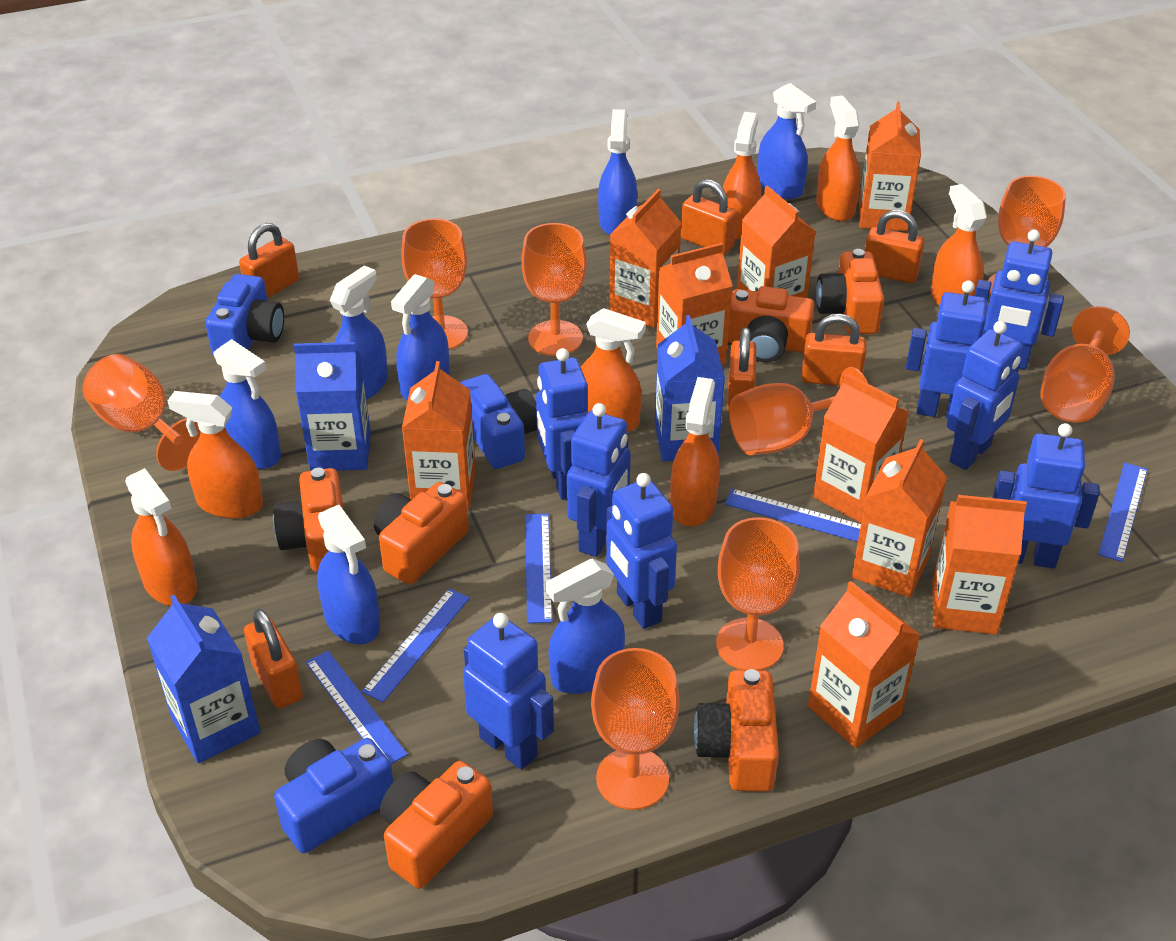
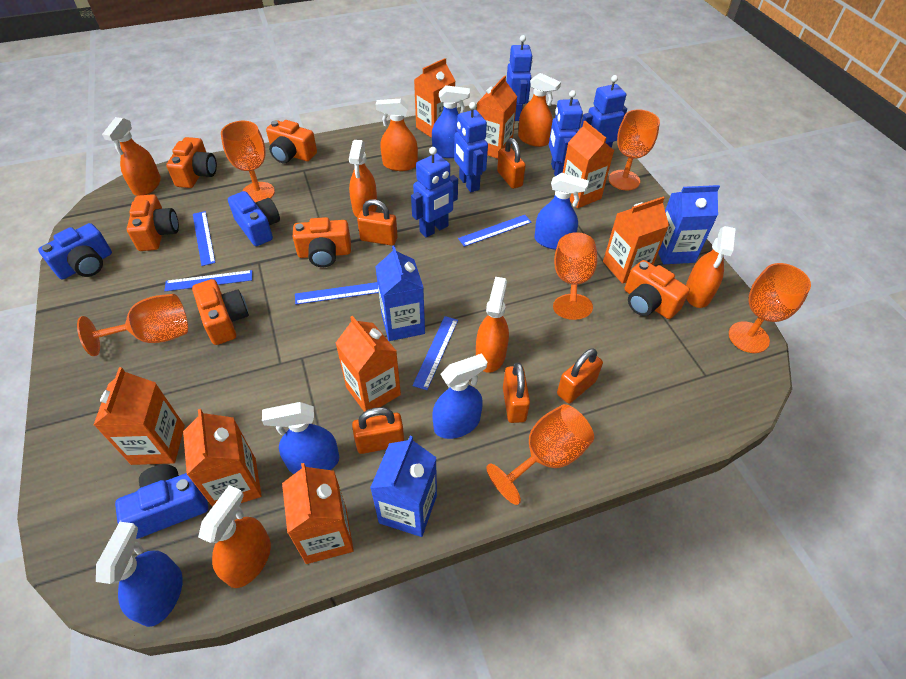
blue robot: [463,613,554,770] [536,348,588,500] [567,403,631,557] [606,473,677,629] [906,280,988,419] [947,321,1023,470] [975,230,1064,370] [992,423,1099,569] = 8 -> [411,147,458,238] [454,102,488,192] [506,35,533,121] [549,90,583,176] [580,75,627,148] = 5
blue spray bottle: [213,339,281,469] [317,505,380,644] [330,266,388,400] [391,274,450,401] [545,559,625,694] [598,109,637,235] [758,83,816,199] = 7 -> [96,522,183,627] [262,402,339,474] [432,85,470,158] [432,353,487,439] [534,173,589,250] = 5
orange carton: [402,361,476,510] [609,189,682,328] [656,243,733,366] [737,186,816,298] [808,581,920,748] [813,373,909,523] [852,439,947,598] [859,101,921,231] [932,495,1027,634] = 9 -> [94,367,185,465] [183,409,262,507] [282,463,354,564] [336,316,401,412] [414,58,455,138] [477,75,517,159] [563,121,615,208] [603,197,669,284] = 8
orange goblet: [83,354,201,471] [401,219,468,350] [521,223,587,356] [591,648,680,810] [716,517,800,671] [729,367,868,455] [988,176,1066,294] [1040,306,1130,423] = 8 -> [77,294,188,356] [221,121,275,203] [486,404,594,505] [553,232,597,320] [608,109,660,190] [729,263,811,353] = 6
orange padlock: [239,223,299,299] [244,609,303,709] [681,179,737,255] [727,327,756,412] [801,314,867,386] [865,210,925,283] = 6 -> [352,407,404,454] [357,199,398,246] [497,138,526,189] [503,362,530,423] [557,348,603,404] = 5

